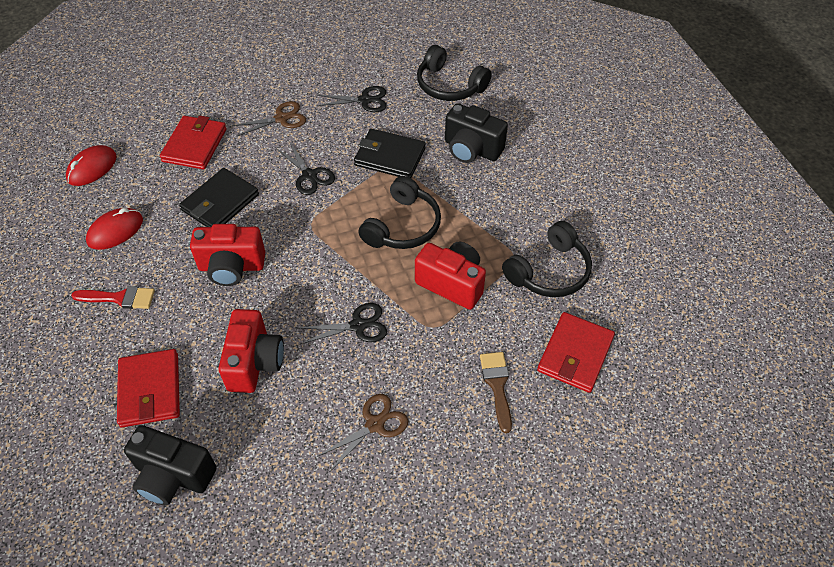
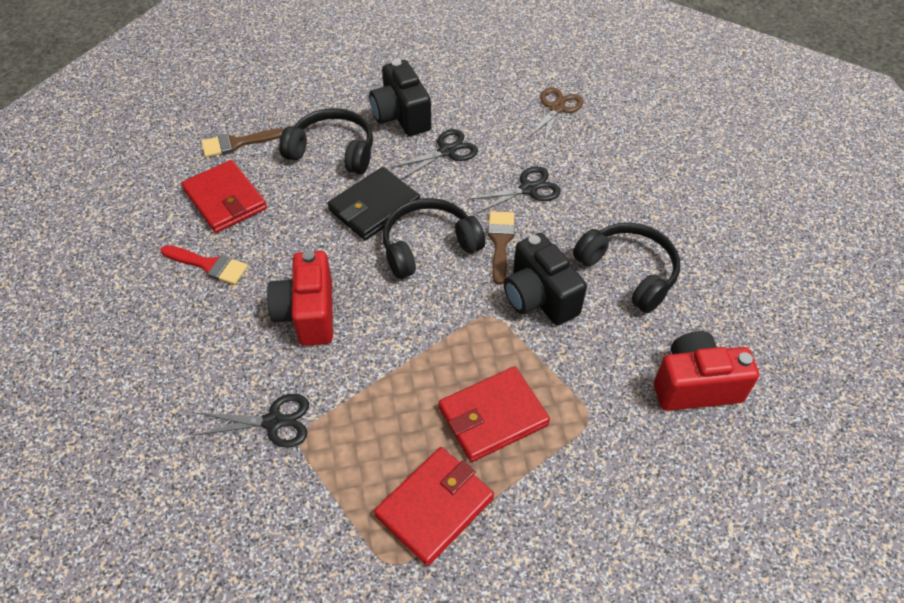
black wallet: [179,168,259,227] [354,129,426,178] = 2 -> [327,167,420,240] = 1
brown brush: [480,352,512,433] = 1 -> [201,128,284,158] [488,211,515,285] = 2
brown scissors: [232,101,306,137] [317,394,408,471] = 2 -> [527,87,584,144] = 1
red camera: [190,224,265,286] [218,309,284,393] [415,242,486,310] = 3 -> [267,250,333,346] [654,331,759,411] = 2
red mouse: [66,145,117,186] [86,208,143,250] = 2 -> none = 0

